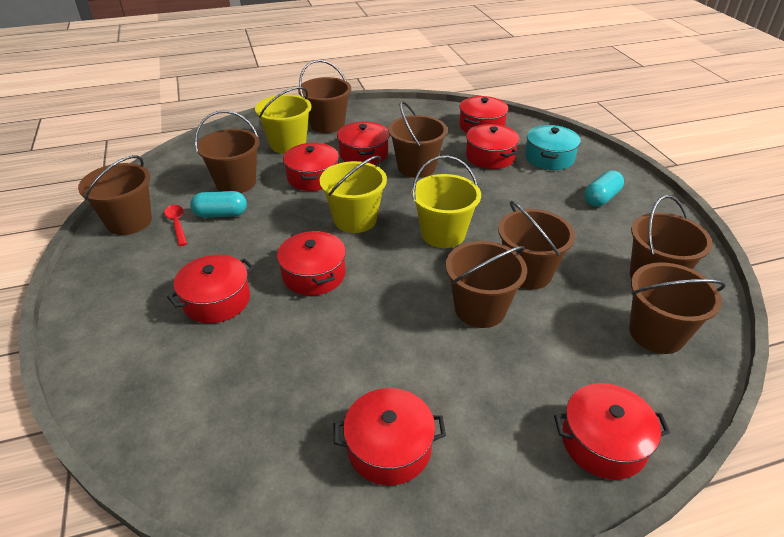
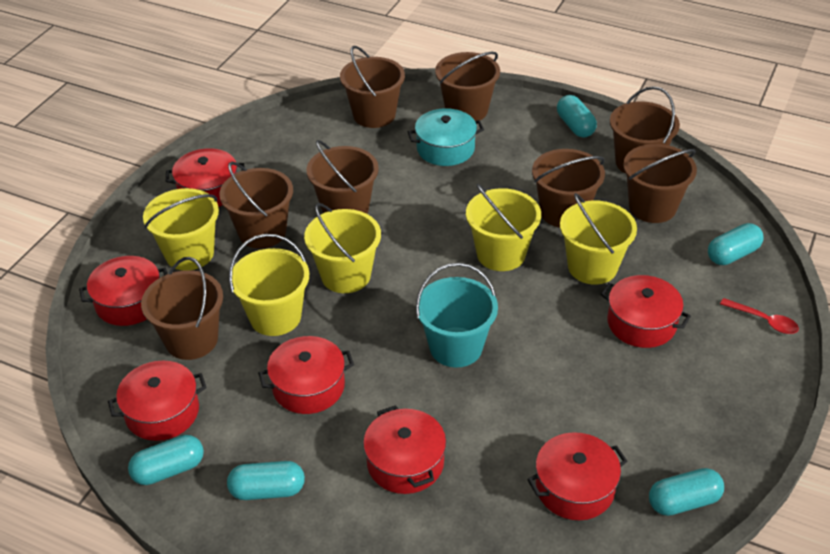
red pot: [167,255,254,323] [277,231,346,295] [283,143,339,191] [334,388,446,485] [337,122,389,165] [459,96,508,133] [466,124,519,169] [554,383,670,480] = 8 -> [79,256,167,326] [108,361,207,441] [166,148,244,207] [258,336,354,414] [363,405,446,494] [527,432,627,520] [601,275,691,348] = 7
turquoise bucket: none = 0 -> [416,263,498,368] = 1
turquoise capsule: [190,191,247,218] [584,170,624,207] = 2 -> [128,435,204,485] [227,461,305,500] [557,95,597,138] [649,468,724,516] [708,223,763,265] = 5
yellow bucket: [255,87,311,154] [319,156,387,233] [412,156,481,248] = 3 -> [143,188,219,271] [229,234,309,336] [304,203,381,293] [466,184,541,271] [560,193,637,285] = 5

